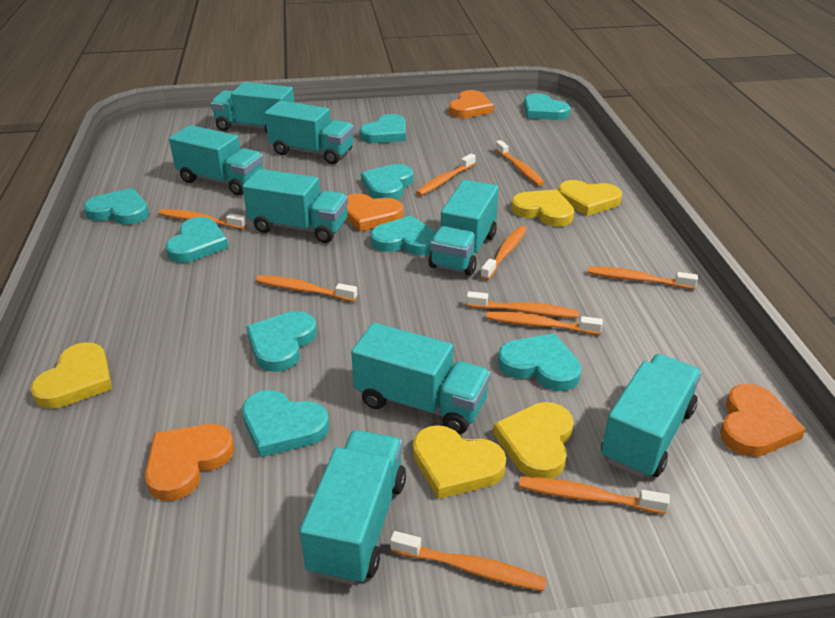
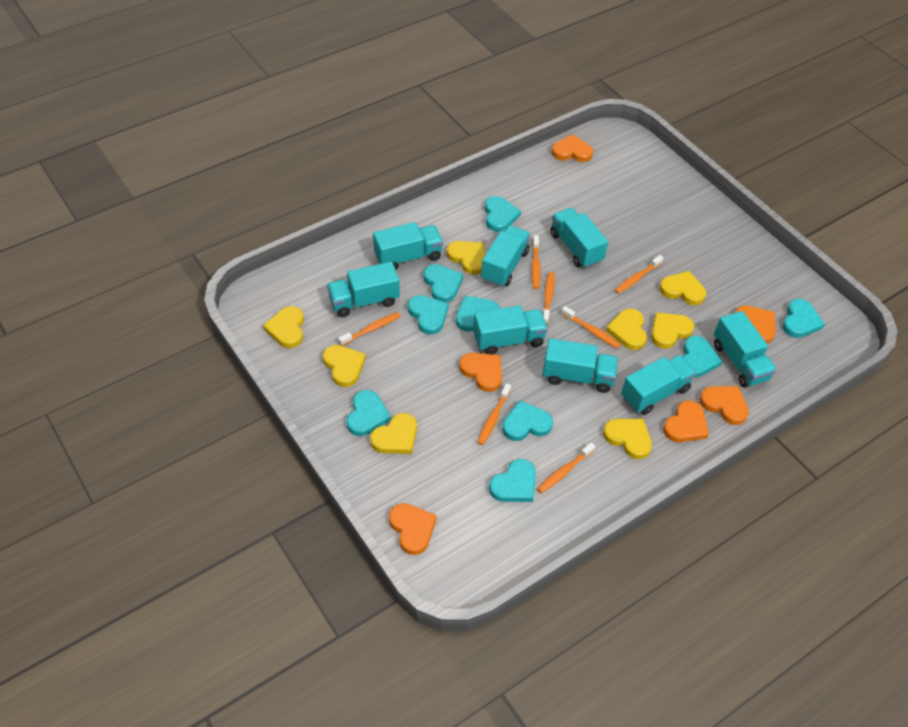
orange heart: [145,424,235,501] [347,194,403,231] [449,90,494,118] [720,384,806,457] = 4 -> [389,503,437,555] [459,353,502,392] [552,134,593,162] [663,400,709,442] [700,386,749,425] [735,306,776,344] = 6
orange toothbrush: [158,209,247,229] [256,275,358,302] [390,531,547,591] [416,154,476,196] [466,291,579,318] [480,226,527,280] [486,311,603,335] [495,140,545,186] [519,477,670,514] [587,266,698,289] = 10 -> [338,312,401,346] [477,383,511,445] [532,235,541,289] [537,442,595,493] [543,272,555,324] [561,306,621,349] [615,255,664,294] = 7
yellow heart: [31,342,112,409] [413,425,506,499] [493,402,573,479] [511,189,574,227] [558,180,622,216] = 5 -> [263,306,304,348] [323,345,366,387] [370,413,417,454] [446,241,485,275] [603,419,652,459] [606,308,647,350] [651,312,694,349] [659,271,706,305] = 8

